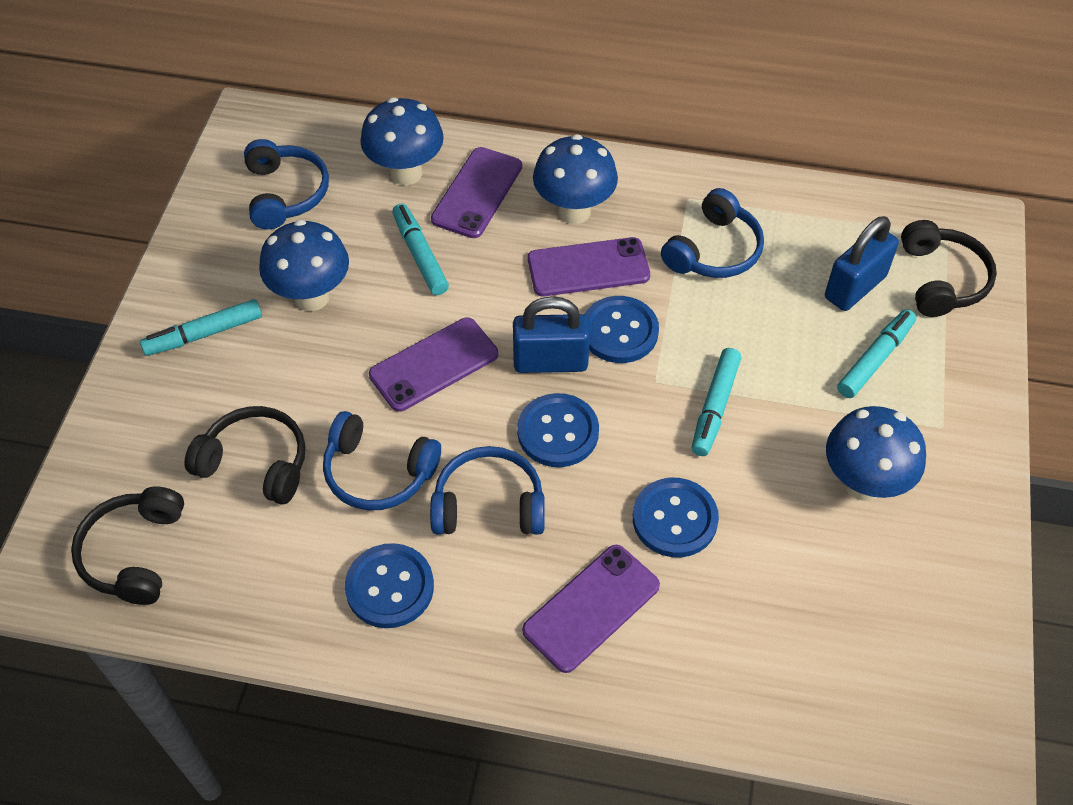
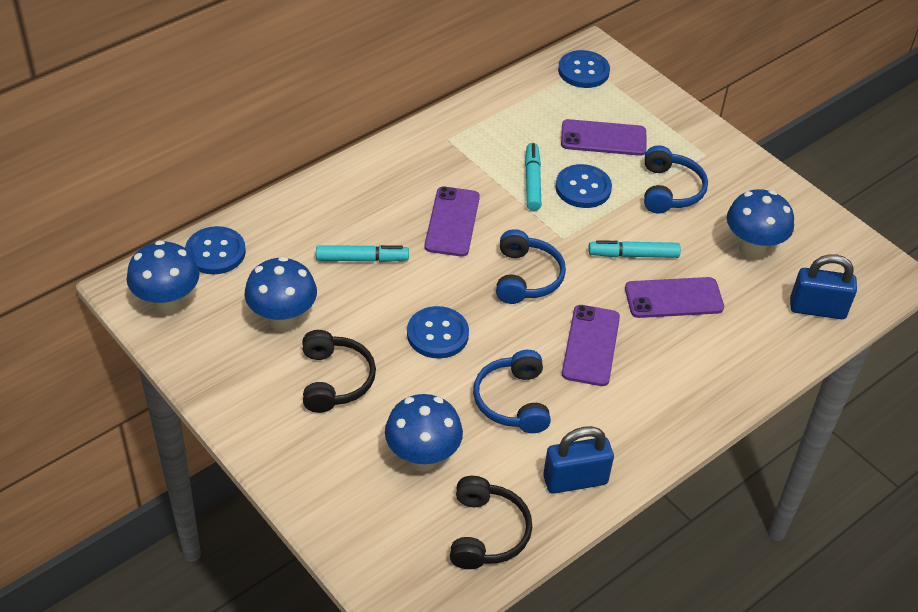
black headphones: [71,487,184,605] [184,406,305,505] [901,220,997,317] = 3 -> [302,330,376,413] [450,476,532,569] = 2
blue headphones: [244,139,329,229] [323,411,441,511] [430,446,545,535] [661,188,764,278] = 4 -> [473,350,551,433] [496,229,566,304] [644,145,708,213] = 3
turquoise marker: [140,299,262,356] [392,203,449,295] [691,348,741,456] [837,309,916,398] = 4 -> [316,245,409,262] [525,143,541,211] [588,240,681,258] = 3

